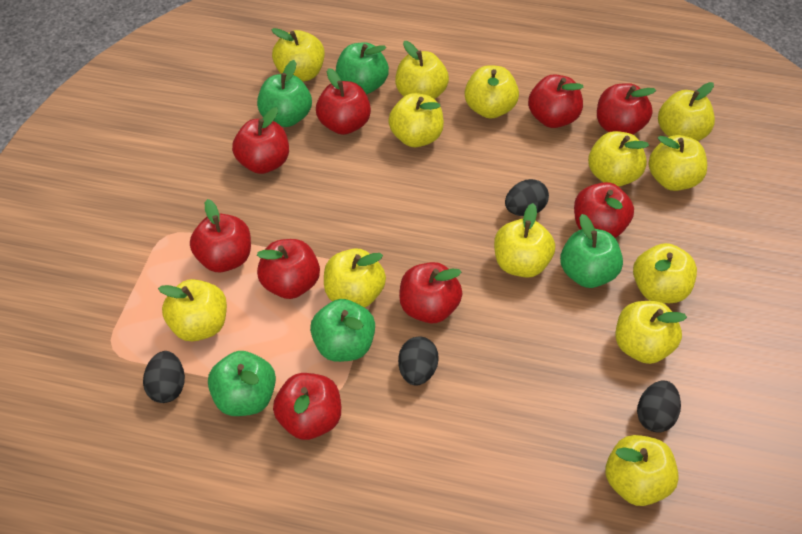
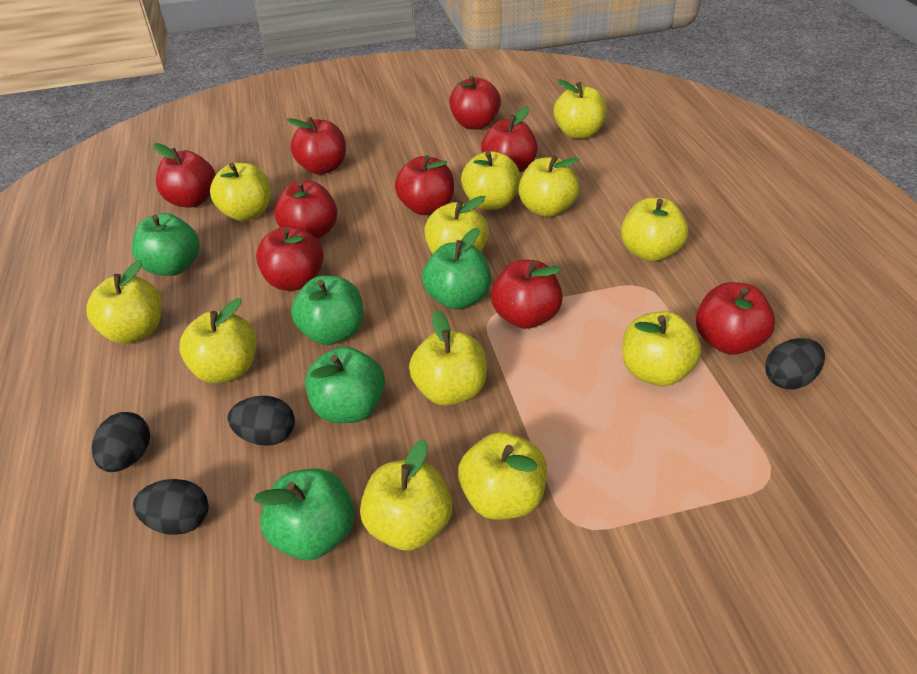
yellow apple: [158,279,227,341] [271,28,325,82] [324,248,386,308] [388,93,444,147] [395,41,449,99] [465,65,519,119] [494,203,555,278] [588,131,649,187] [605,435,679,506] [615,301,687,364] [633,243,697,303] [648,135,707,191] [658,82,715,141] = 13 -> [86,260,162,344] [179,298,257,383] [210,163,271,221] [360,439,452,551] [409,310,487,406] [424,196,489,254] [458,432,547,520] [461,151,520,210] [519,155,580,217] [554,79,607,139] [621,198,689,262] [622,311,702,386] = 12

